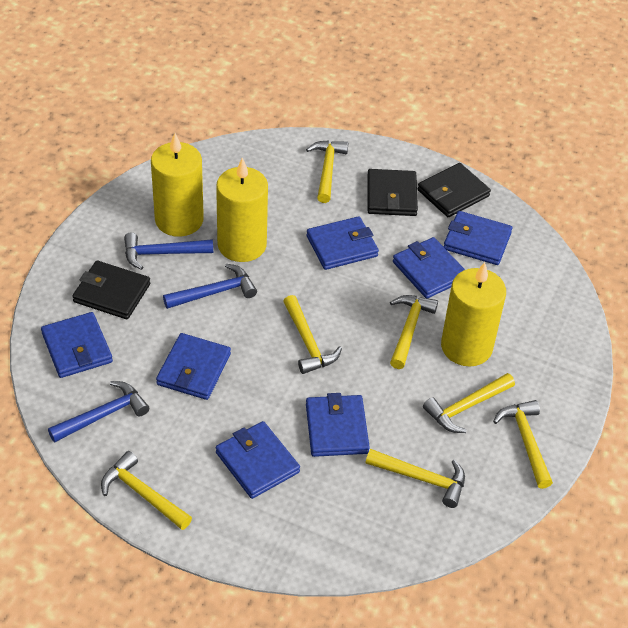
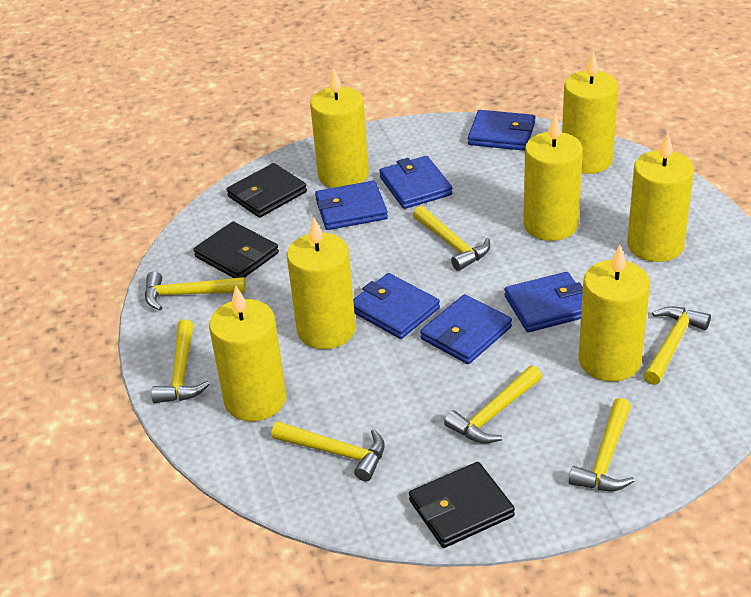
blue hammer: [48,381,149,443] [124,232,213,270] [163,264,257,309] = 3 -> none = 0
blue wallet: [41,312,113,378] [156,333,231,400] [216,421,300,499] [306,216,379,270] [306,393,370,457] [393,237,465,298] [443,211,512,265] = 7 -> [315,181,388,230] [353,273,440,339] [379,156,452,209] [420,294,512,364] [468,110,535,151] [504,272,583,332] = 6
yellow candle: [151,133,204,237] [216,157,268,262] [441,262,506,367] = 3 -> [209,286,286,422] [287,217,356,349] [310,68,369,188] [523,114,583,241] [562,51,618,174] [579,245,650,382] [627,133,694,262] = 7

